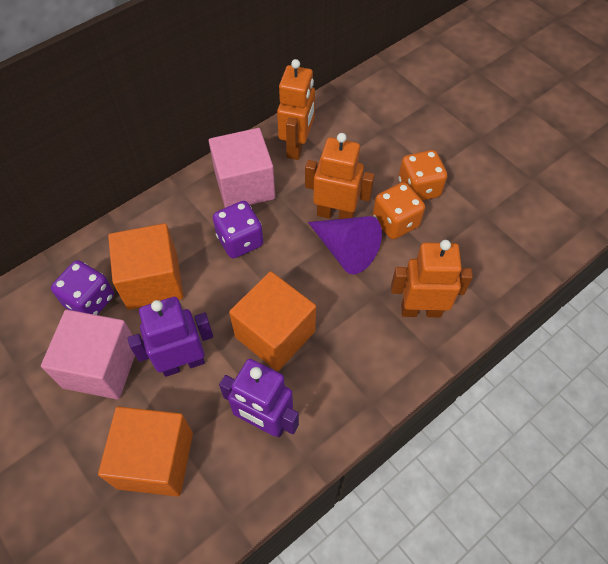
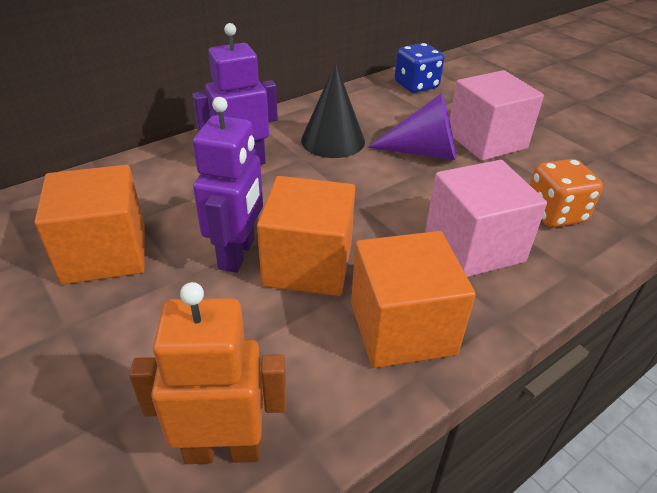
black cone: none = 0 -> [301,63,365,158] = 1
blue dice: none = 0 -> [394,43,444,93] = 1
orange dice: [373,182,425,239] [399,150,447,201] = 2 -> [530,159,603,227] = 1
orange robot: [277,59,315,160] [305,133,375,219] [391,240,473,317] = 3 -> [129,282,287,464] = 1
purple dice: [51,260,114,315] [213,201,263,258] = 2 -> none = 0

